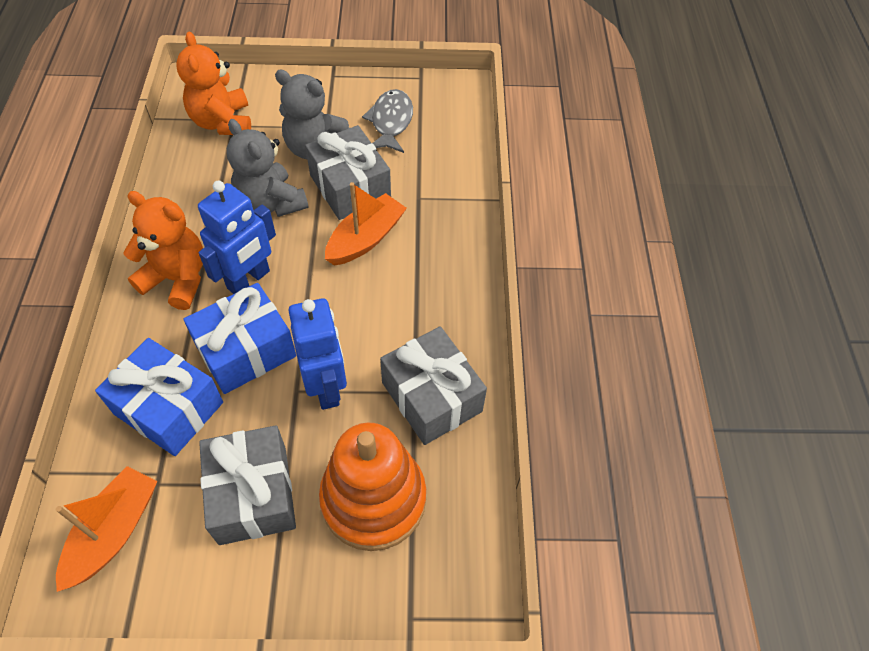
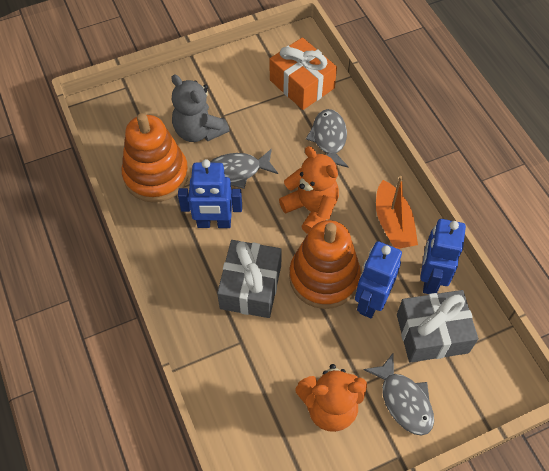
blue gift: [95,338,223,456] [183,283,296,394] = 2 -> none = 0
blue robot: [198,181,276,294] [289,298,347,410] = 2 -> [178,159,242,228] [355,241,402,318] [420,219,466,294] = 3
grey fish: [362,89,413,153] = 1 -> [210,148,278,189] [306,109,349,168] [364,352,434,436] = 3
grey gift: [199,425,296,545] [305,125,391,220] [380,326,487,445] = 3 -> [217,240,282,318] [397,290,478,363] = 2
grey teddy bear: [227,119,309,217] [275,69,349,159] = 2 -> [172,75,229,142] = 1
orange boat: [56,466,157,592] [325,182,407,265] = 2 -> [376,176,418,249] = 1
orange gift: none = 0 -> [270,37,337,110] = 1
orange stacking toy: [319,423,426,551] = 1 -> [122,113,189,202] [289,220,361,309] = 2

